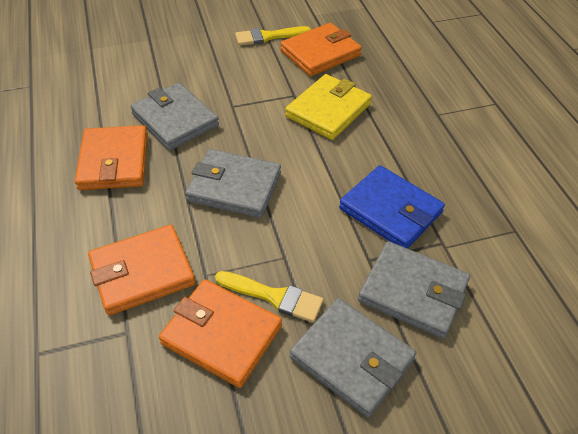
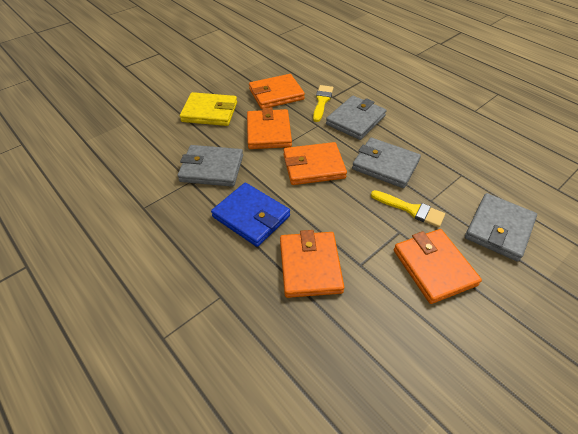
orange wallet: [75,125,148,190] [88,225,196,315] [159,279,282,388] [280,23,362,76] = 4 -> [247,108,292,149] [249,74,305,109] [280,230,344,298] [283,142,347,185] [394,229,482,304] = 5

